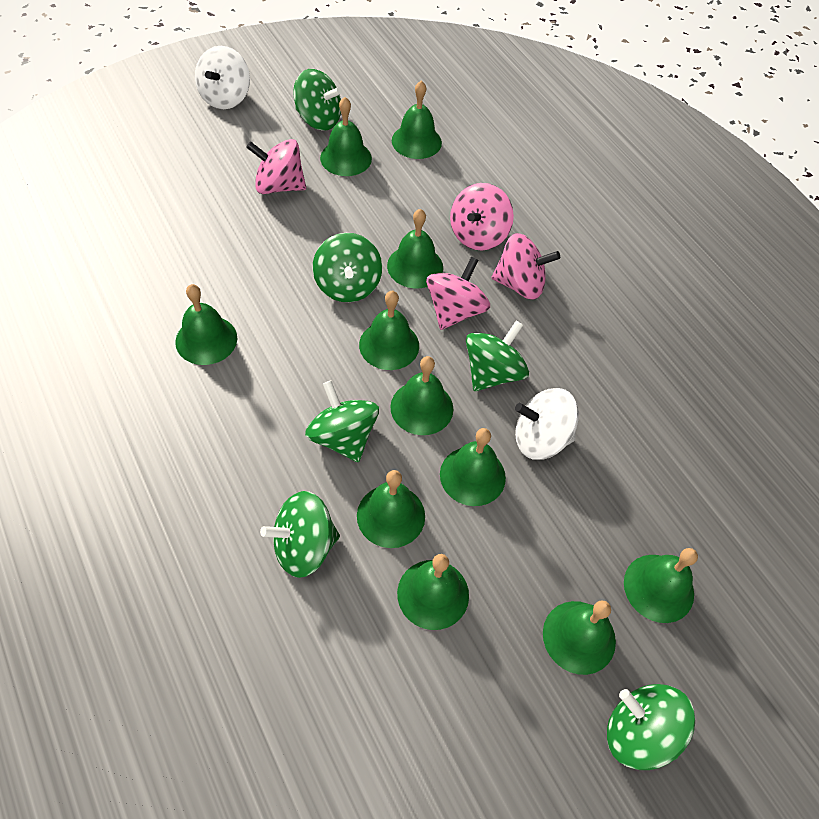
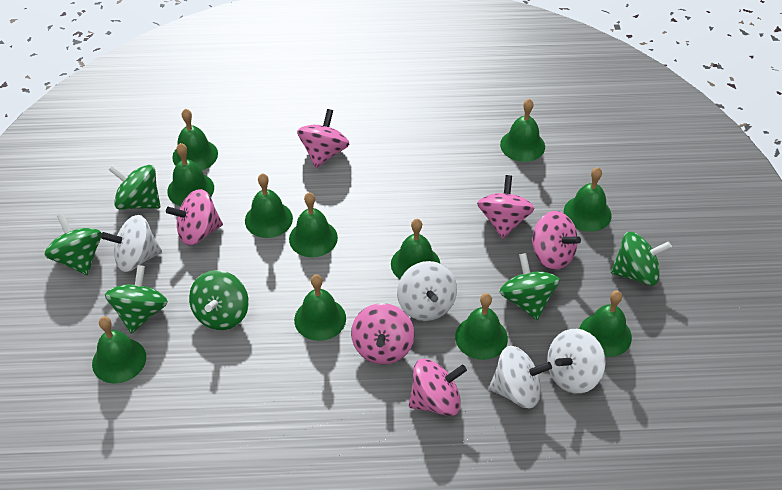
pink spinning top: [246,139,306,194] [426,257,490,330] [450,183,514,251] [492,233,560,300] = 4 -> [166,189,223,245] [297,109,349,168] [351,303,414,364] [409,359,467,416] [477,175,535,239] [531,211,581,270] = 6
white spinning top: [195,46,250,109] [515,388,579,460] = 2 -> [101,215,162,272] [397,261,457,321] [489,346,552,408] [547,329,606,394] = 4

